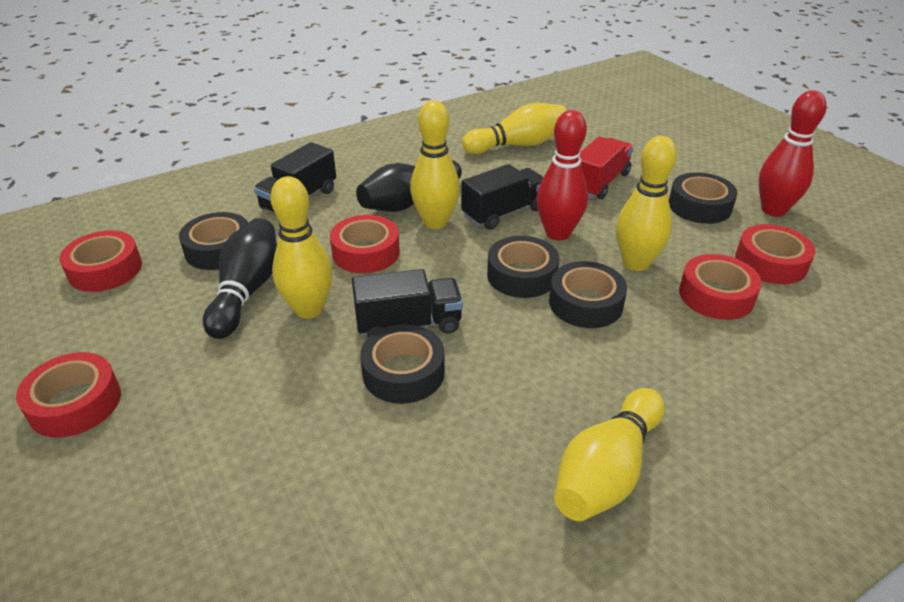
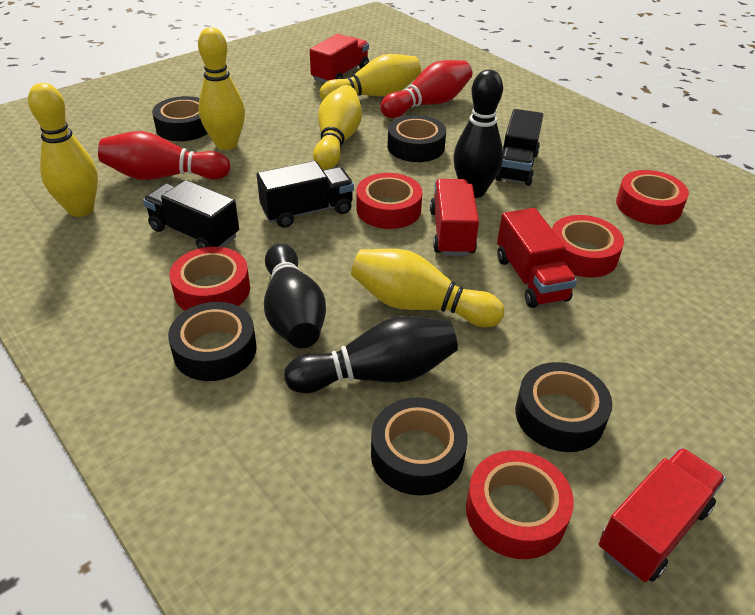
black bowling pin: [203,218,277,339] [356,160,462,212] = 2 -> [264,244,326,348] [284,316,458,393] [453,70,503,198] = 3
red truck: [579,136,634,199] = 1 -> [310,34,369,83] [430,179,479,256] [497,208,577,308] [599,448,726,582] = 4

